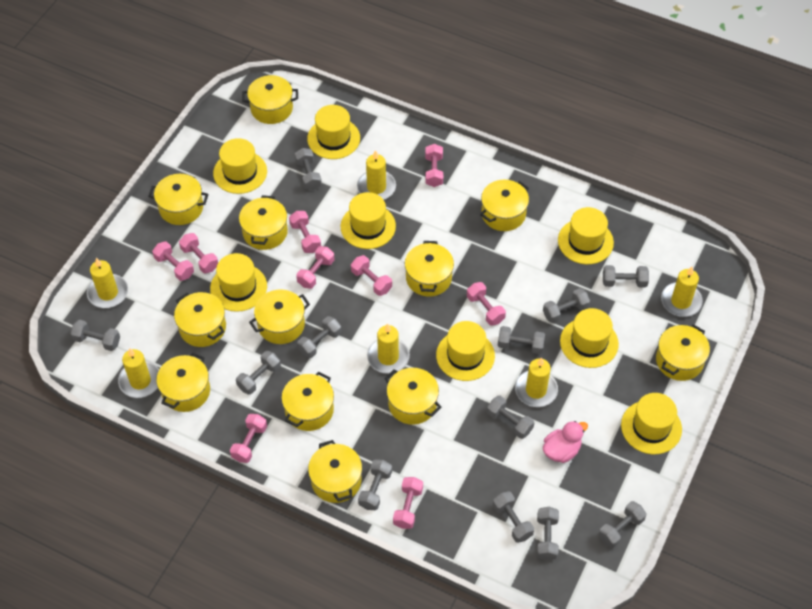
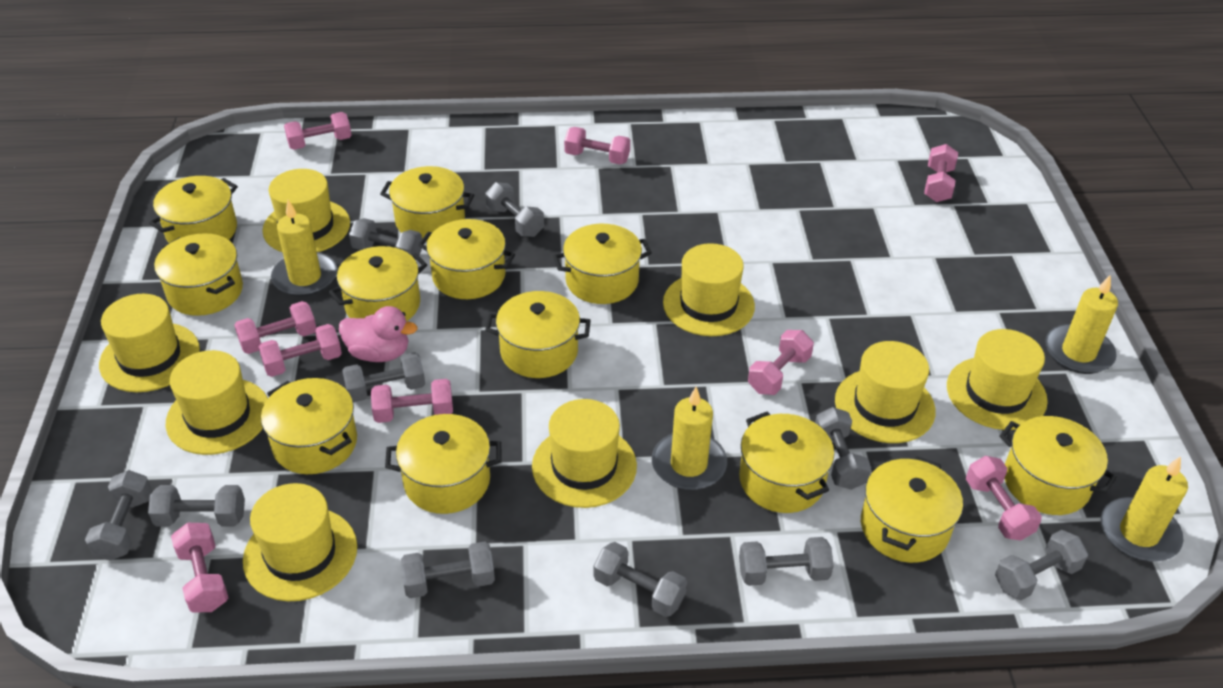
grey dumbbell: [71,320,120,351] [236,351,281,395] [295,148,322,190] [297,316,342,358] [358,459,392,510] [487,396,534,439] [493,491,534,543] [497,326,545,354] [537,507,559,560] [543,288,590,323] [599,501,647,548] [603,265,649,288] = 12 -> [85,470,153,560] [148,485,245,527] [342,352,425,402] [349,218,422,260] [401,541,495,598] [485,182,544,237] [594,542,687,617] [739,537,834,586] [815,407,871,490] [995,530,1088,600] = 10
yellow candle: [87,258,128,308] [118,348,159,398] [357,150,396,200] [367,324,410,374] [515,357,558,407] [661,267,703,317] = 6 -> [271,200,337,297] [652,387,727,490] [1045,275,1118,374] [1101,456,1188,562] = 4

